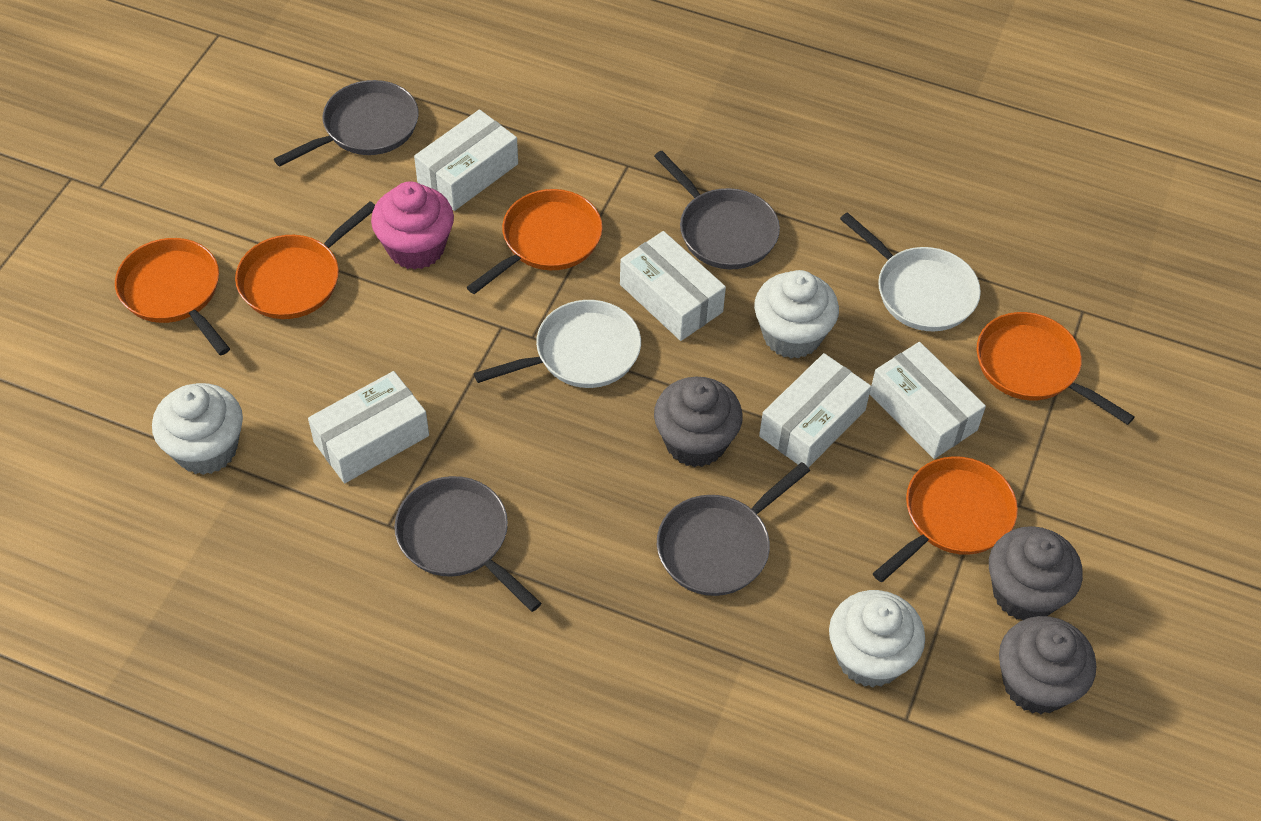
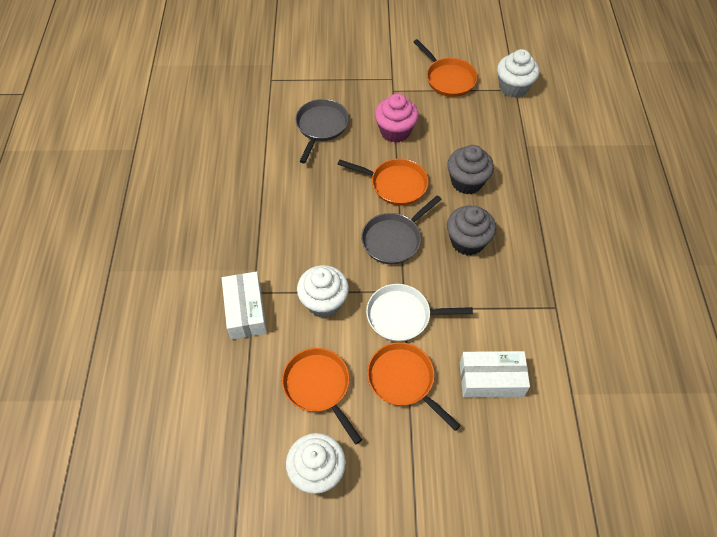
grey cupcake: [654,377,743,467] [989,526,1083,620] [999,616,1096,714] = 3 -> [447,145,494,194] [447,206,496,255] = 2
grey pan: [274,80,419,167] [394,476,542,612] [654,151,780,269] [657,462,810,596] = 4 -> [296,99,349,163] [361,195,442,264] = 2
orange pan: [115,238,230,355] [235,201,375,319] [467,189,602,294] [873,456,1018,582] [977,312,1135,425] = 5 -> [282,348,362,445] [337,158,428,205] [367,342,461,431] [414,39,478,97] = 4
white box: [308,371,429,483] [414,109,518,211] [620,231,726,341] [759,353,871,468] [870,342,986,459] = 5 -> [222,272,267,340] [460,351,530,397] = 2
white pan: [474,300,641,388] [840,212,981,331] = 2 -> [366,284,473,342] = 1

